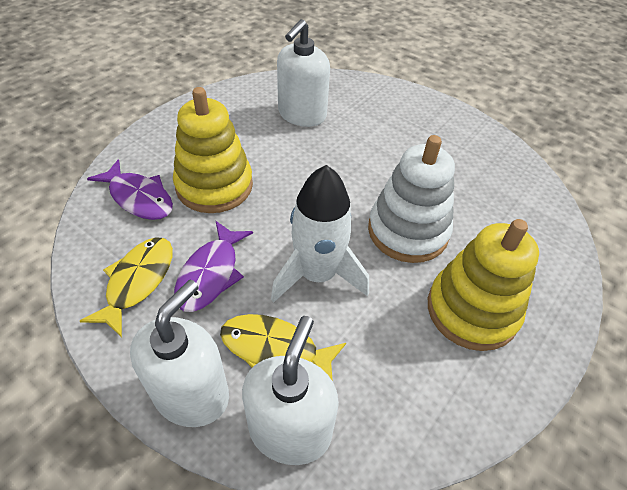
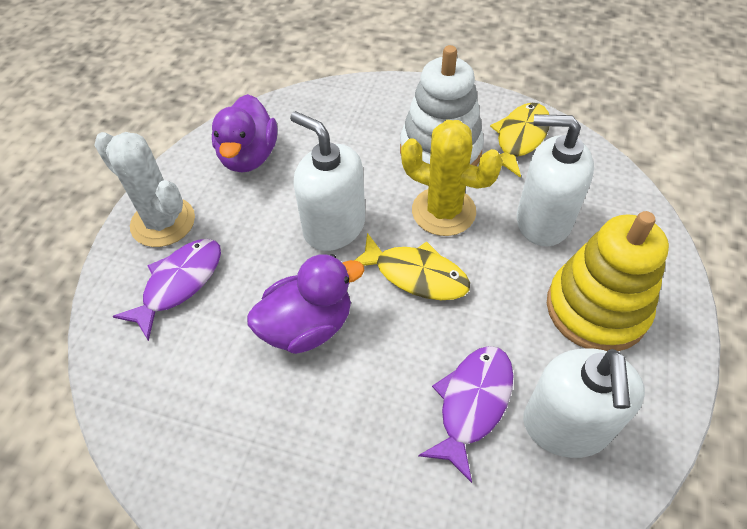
purple duck: none = 0 -> [212,94,277,172] [247,254,365,354] = 2
white cactus: none = 0 -> [94,132,195,247] = 1
white rocket: [271,165,369,303] = 1 -> none = 0
yellow cactus: none = 0 -> [401,120,503,236] = 1
yellow stacking toy: [173,87,253,213] [428,219,539,351] = 2 -> [547,211,669,351] = 1

